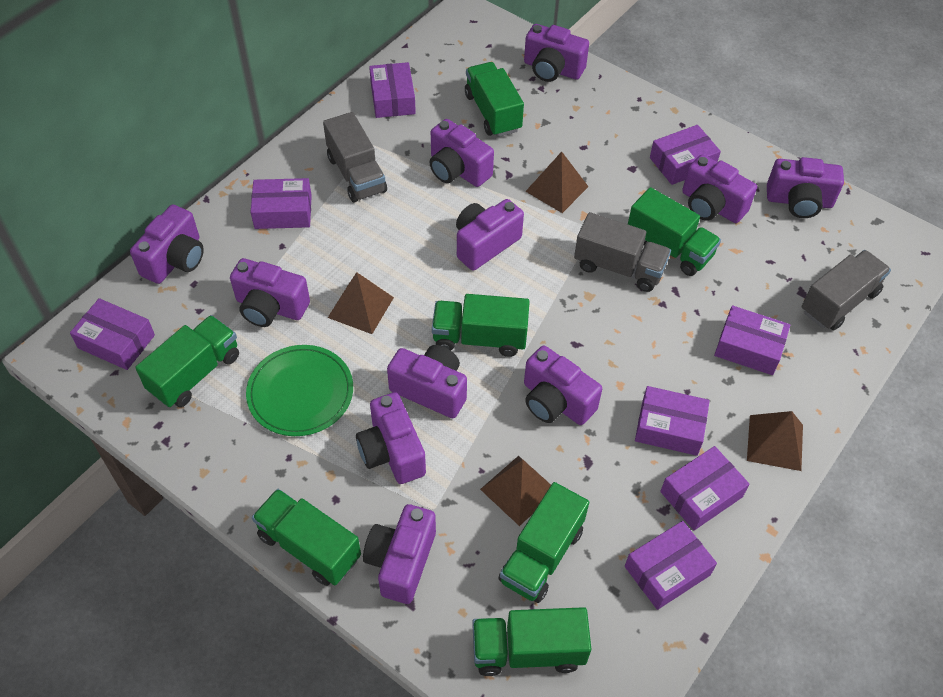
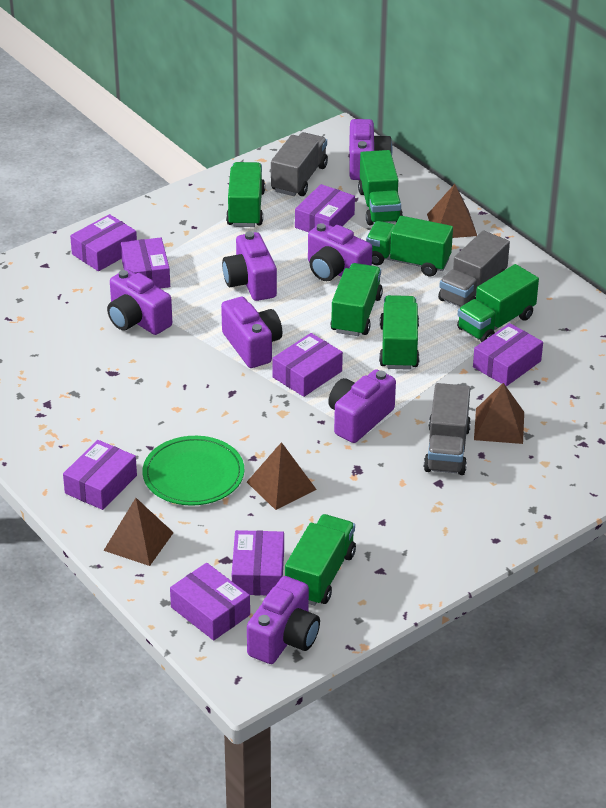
purple camera: [130,205,204,284] [230,258,310,327] [356,392,426,484] [363,504,436,604] [387,345,467,418] [429,119,494,187] [456,199,524,271] [524,24,589,82] [524,346,602,425] [682,154,757,223] [767,157,844,218] = 11 -> [107,269,172,335] [221,297,282,368] [222,232,277,301] [247,576,320,664] [308,223,372,281] [328,369,396,443] [349,119,392,180] = 7

